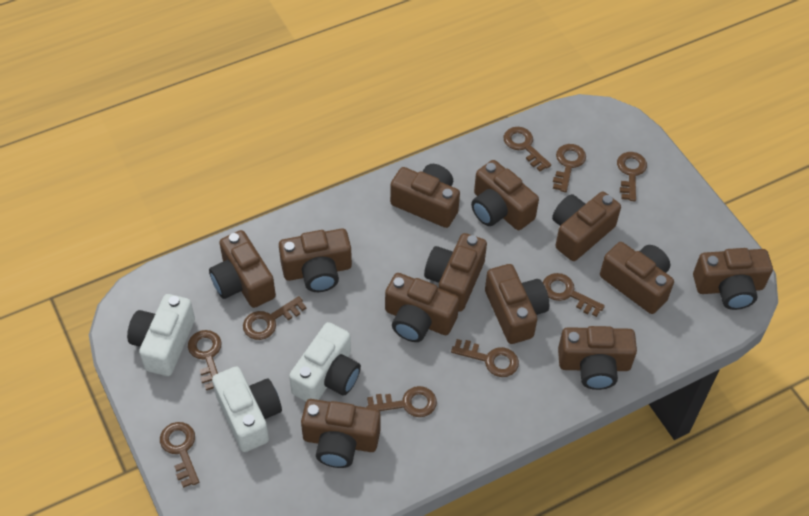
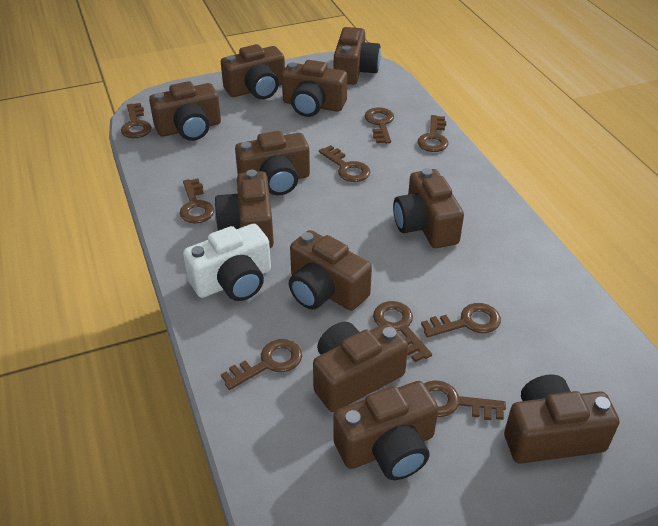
brown camera: [209,230,276,308] [279,228,352,292] [301,399,381,468] [385,273,459,342] [390,164,460,228] [424,233,487,312] [471,160,539,230] [485,264,549,344] [552,192,621,261] [558,326,637,390] [600,242,674,314] [693,248,773,310] = 12 -> [149,81,221,141] [214,170,274,248] [221,44,285,99] [235,131,310,195] [282,60,347,117] [289,230,372,311] [313,322,408,412] [333,381,438,480] [334,27,381,85] [393,168,464,248] [504,374,619,464] = 11
white camera: [127,294,195,376] [212,366,282,452] [289,322,361,401] = 3 -> [183,223,271,301] = 1

